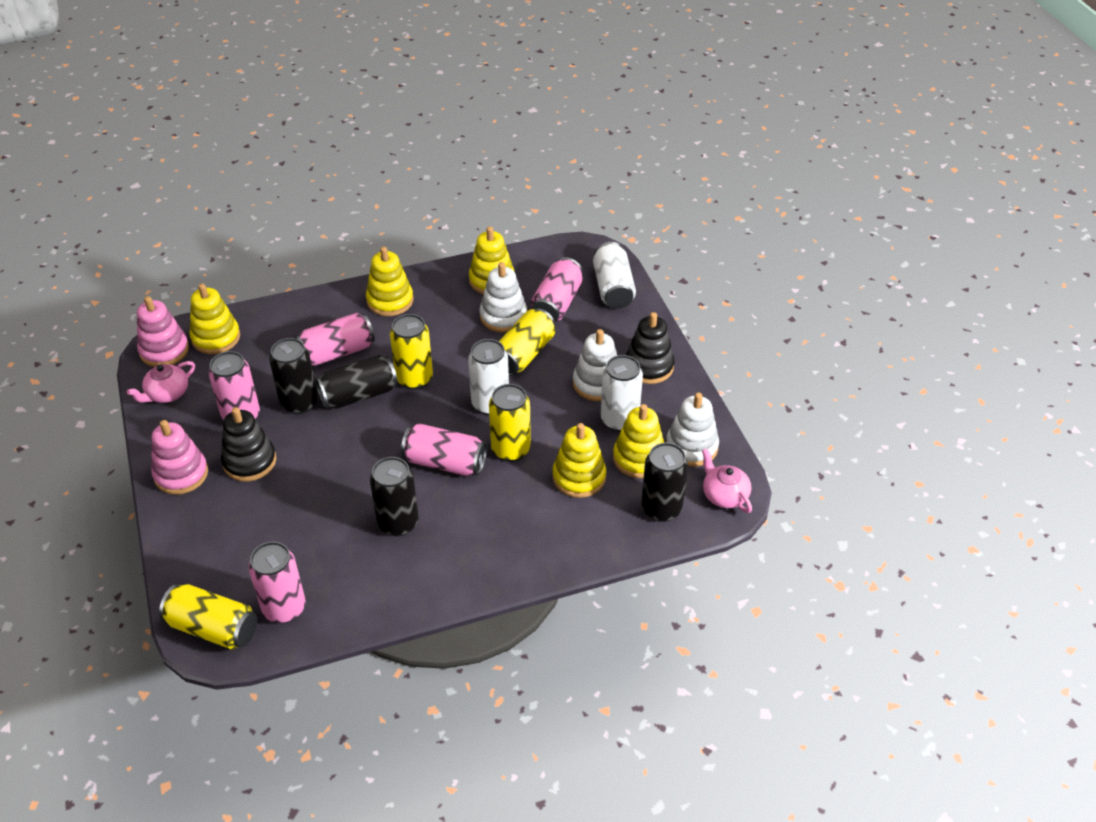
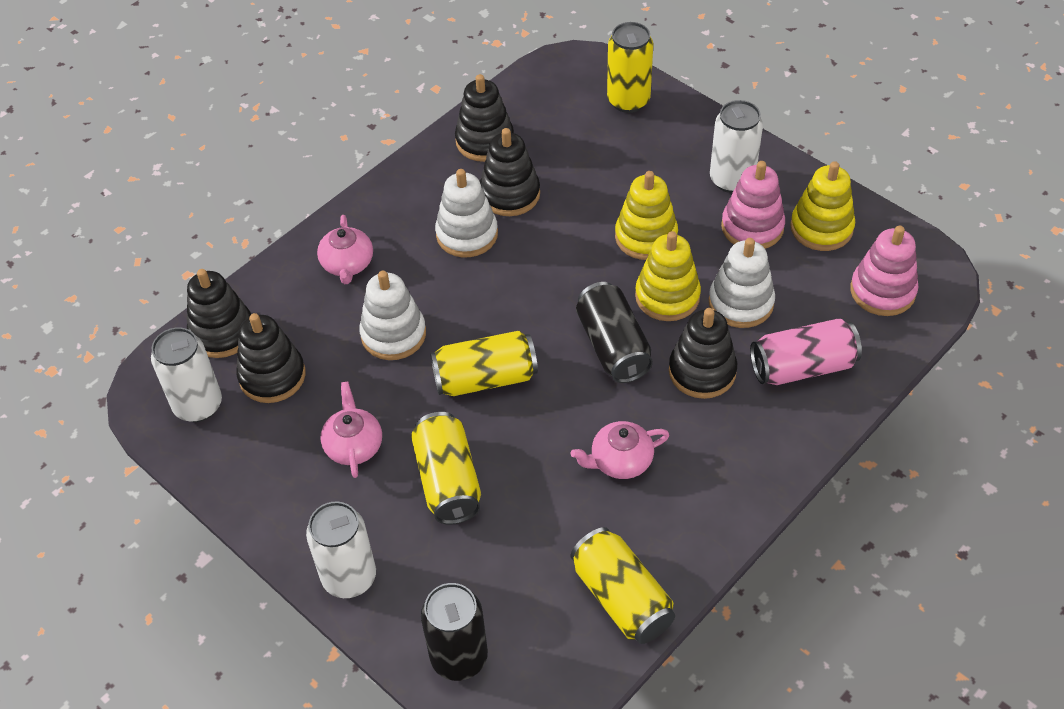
black can: [269,338,318,414] [315,355,398,409] [370,457,419,537] [641,443,688,522] = 4 -> [421,583,488,681] [576,282,653,383] = 2
black stacking toy: [221,407,276,482] [626,312,675,384] = 2 -> [187,269,251,358] [236,313,306,403] [455,74,514,162] [480,128,540,216] [669,308,737,399] = 5
pink can: [209,351,260,421] [249,542,306,623] [295,313,375,365] [401,423,487,476] [530,257,583,322] = 5 -> [750,318,862,385] = 1
pink teapot: [127,361,195,403] [702,448,752,513] = 2 -> [317,215,373,284] [321,382,382,478] [571,421,670,479] = 3
yellow stacking toy: [189,283,240,354] [366,247,413,316] [469,226,515,294] [552,423,606,498] [613,404,664,478] = 5 -> [615,171,678,260] [635,231,701,321] [790,161,855,251] = 3

